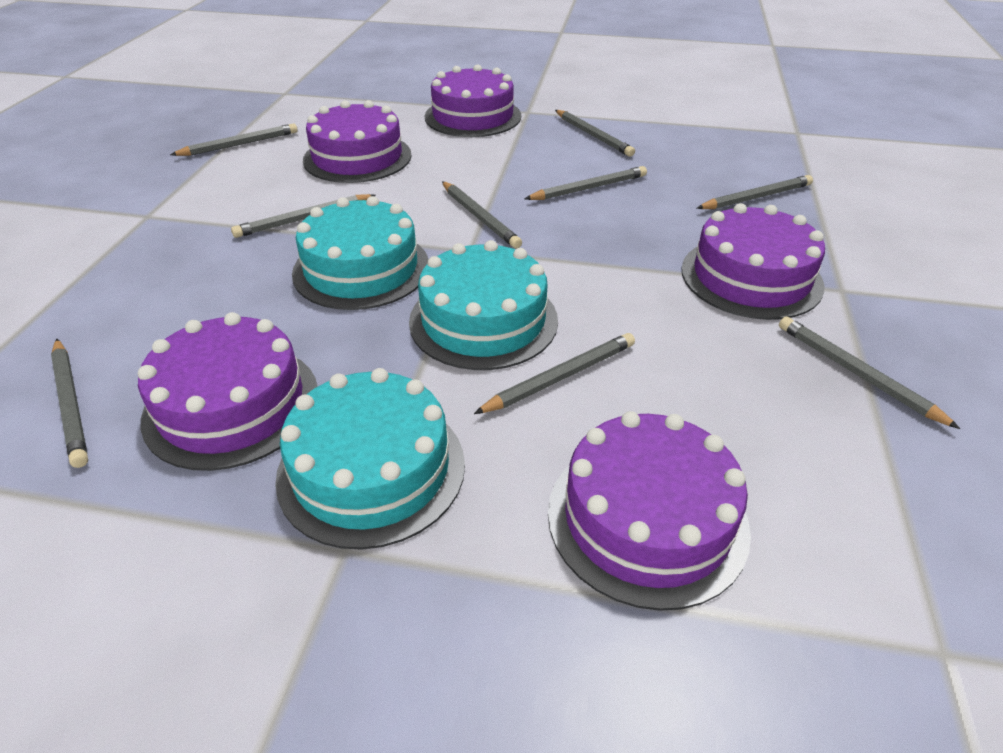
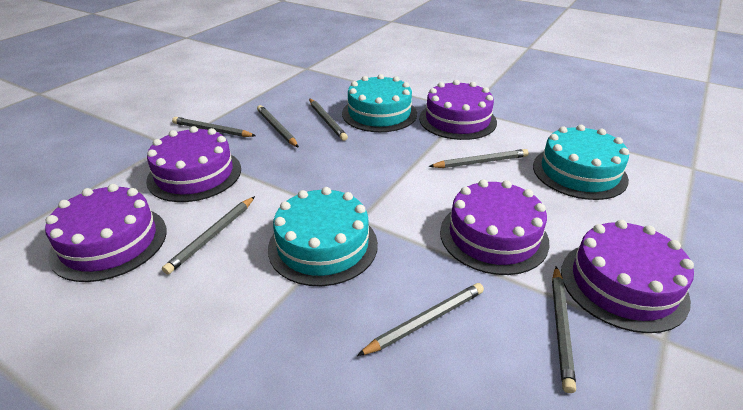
grey pencil: [51,339,88,468] [170,123,298,156] [231,194,376,238] [442,181,522,249] [474,333,635,414] [525,166,647,200] [555,110,635,157] [697,175,813,209] [779,316,960,429] = 9 -> [162,196,255,274] [172,117,256,137] [257,105,299,148] [309,98,348,141] [357,283,484,356] [429,149,529,168] [552,266,576,393] = 7

